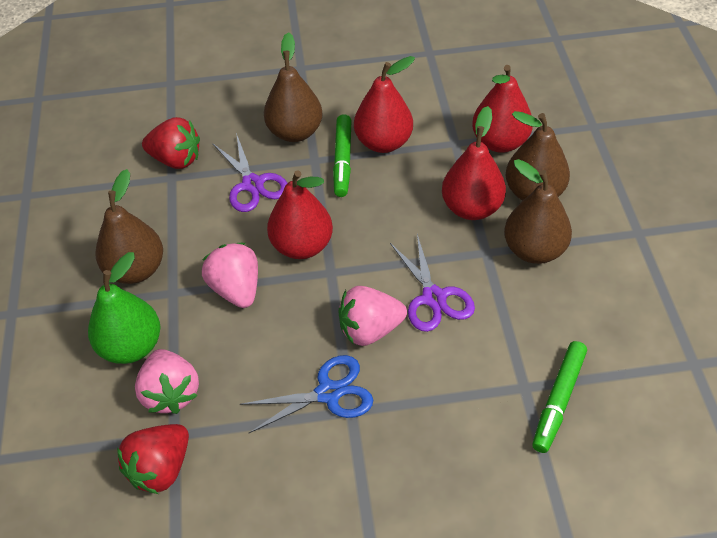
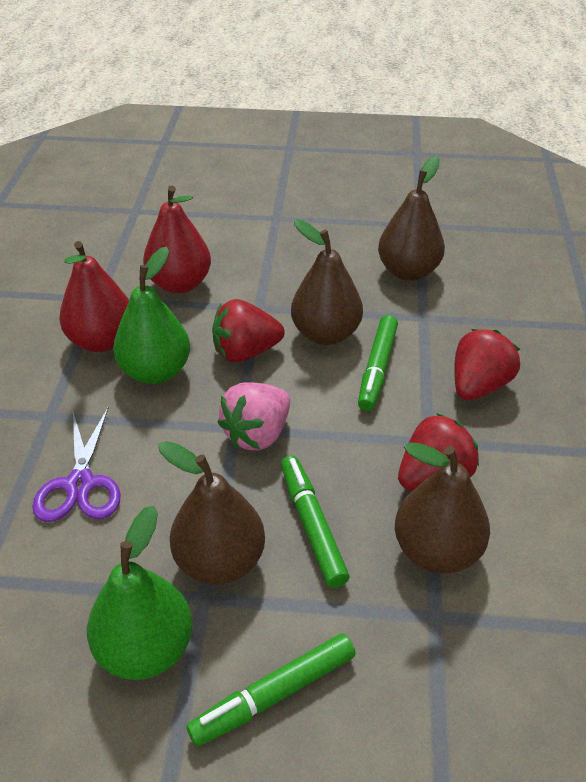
blue scissors: [240,355,373,434] = 1 -> none = 0
green marker: [333,114,352,197] [532,341,587,453] = 2 -> [187,633,356,747] [281,455,349,588] [358,315,398,411] = 3
green pear: [88,252,160,364] = 1 -> [87,506,193,680] [113,247,190,384] = 2
pink strawberry: [135,349,199,414] [202,243,258,308] [338,286,407,346] = 3 -> [217,382,290,451] = 1
purple scissors: [212,133,287,212] [390,234,475,332] = 2 -> [32,407,121,522] = 1
red pear: [267,170,333,259] [354,56,415,153] [442,106,506,220] [472,65,533,153] = 4 -> [59,241,129,352] [143,186,211,293] = 2
red strawberry: [117,424,189,494] [142,117,200,169] = 2 -> [212,299,285,362] [398,413,479,491] [454,329,520,400] = 3

